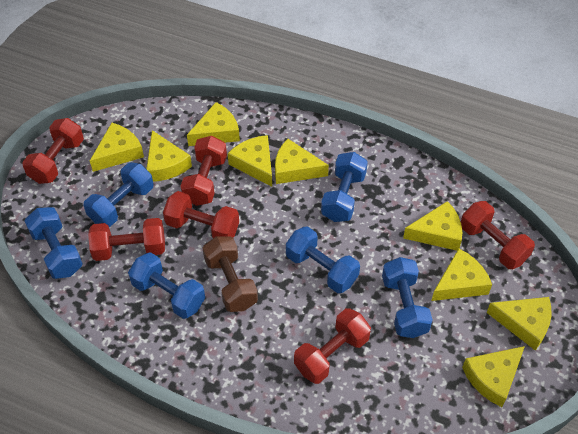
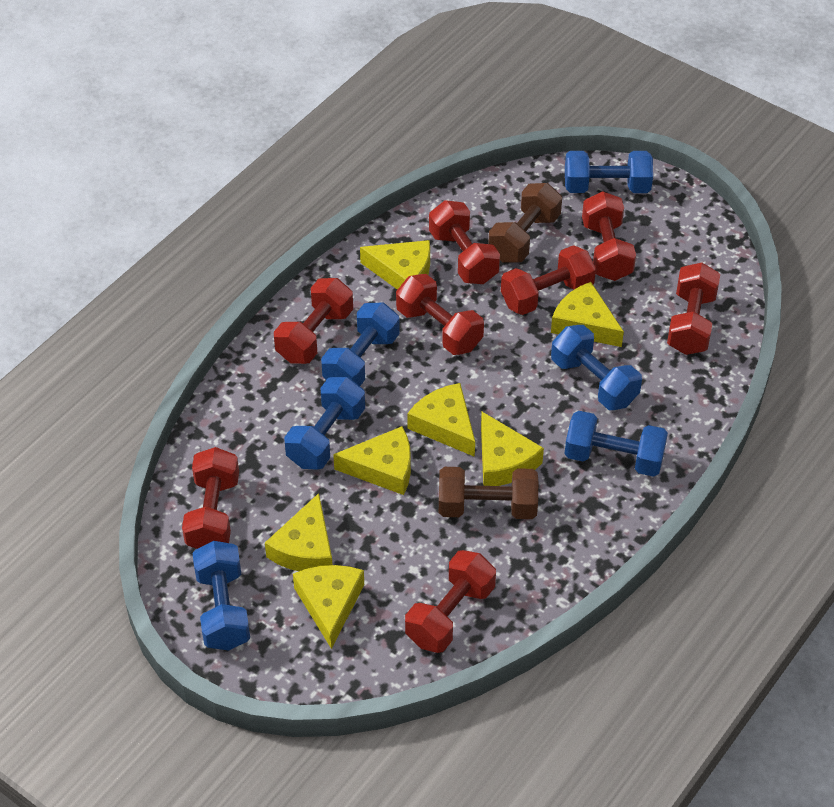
brown dumbbell: [203,236,258,312] = 1 -> [439,467,538,519] [488,183,562,263] = 2
red dumbbell: [22,118,84,184] [88,218,165,261] [163,191,239,238] [180,136,227,206] [294,308,371,384] [461,201,535,269] = 6 -> [182,447,239,549] [274,278,353,364] [396,274,484,355] [405,550,496,653] [429,200,500,284] [501,245,596,315] [582,191,636,281] [667,262,720,355] = 8
yellow cheese: [90,123,144,172] [146,130,192,182] [187,102,240,146] [228,135,272,187] [275,139,329,184] [403,201,462,251] [431,249,492,301] [462,346,525,407] [486,297,551,350] = 9 -> [265,493,333,571] [293,565,364,649] [333,426,411,495] [360,240,430,290] [407,383,475,457] [481,412,544,486] [551,282,624,347] = 7

